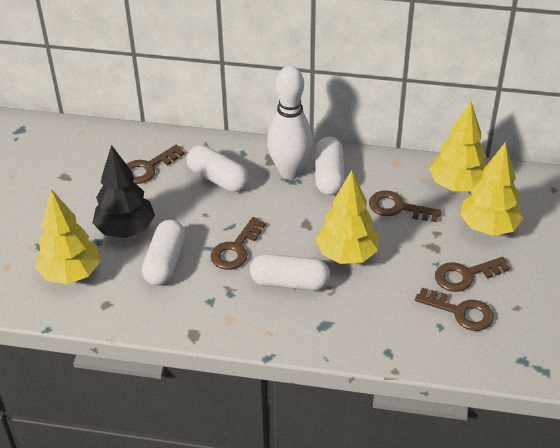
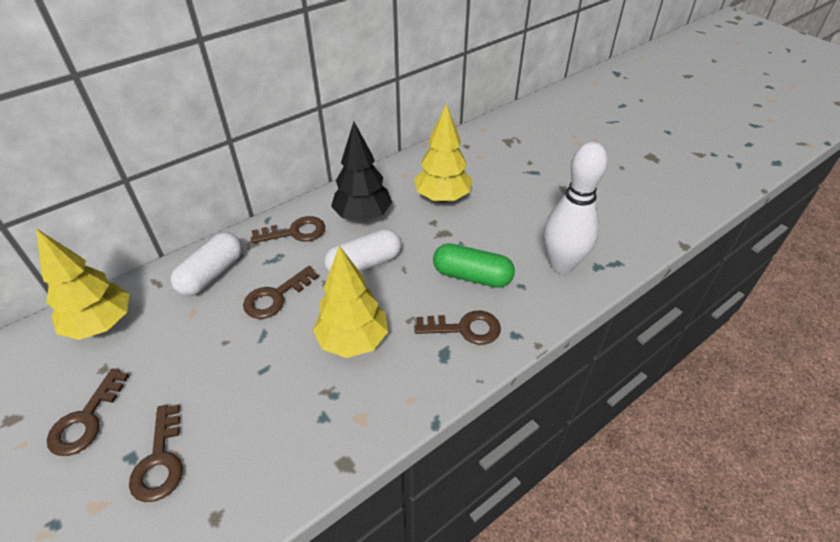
green capsule: none = 0 -> [433,243,515,288] = 1
white capsule: [142,220,186,286] [187,145,249,192] [250,254,330,291] [315,137,345,195] = 4 -> [171,232,243,296] [324,229,401,272] = 2
yellow tree: [35,189,101,284] [316,170,379,264] [429,101,486,191] [460,142,523,236] = 4 -> [36,229,129,340] [313,246,388,358] [414,104,472,203] = 3

